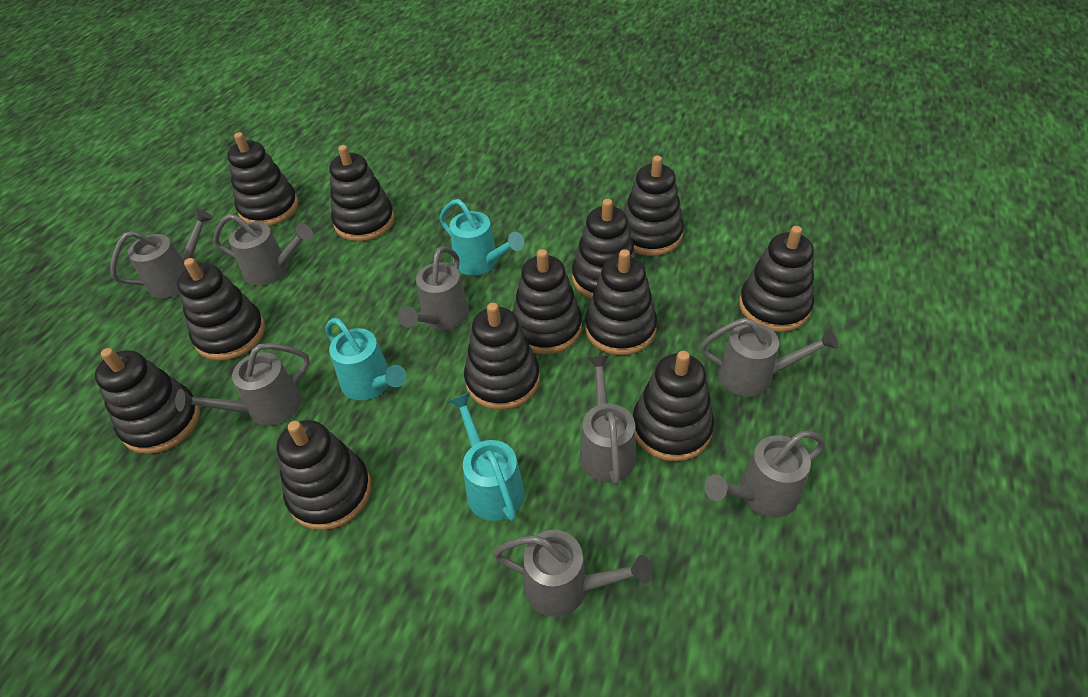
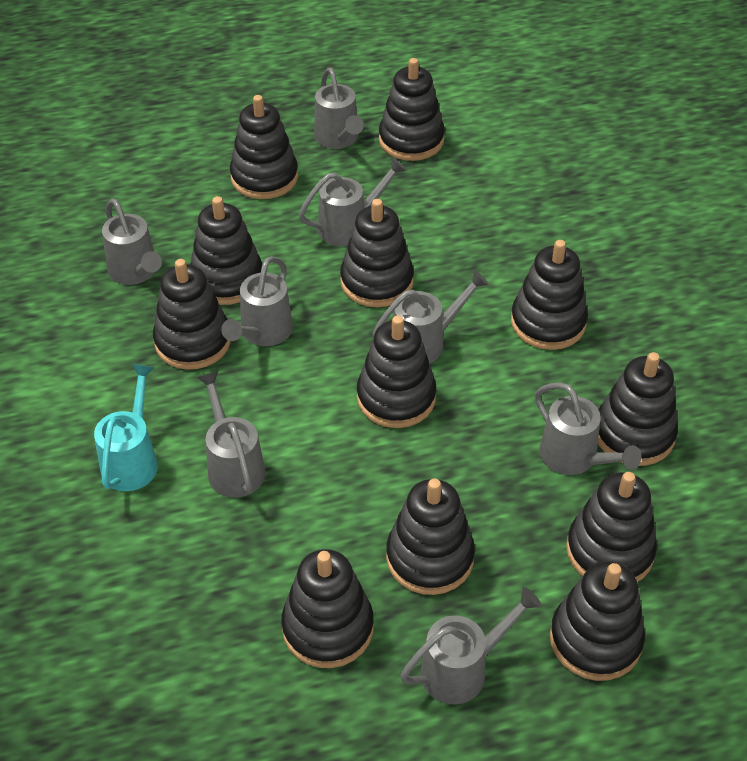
turquoise watering can: [325,318,407,400] [439,199,524,275] [449,392,525,521] = 3 -> [94,364,158,491] = 1

